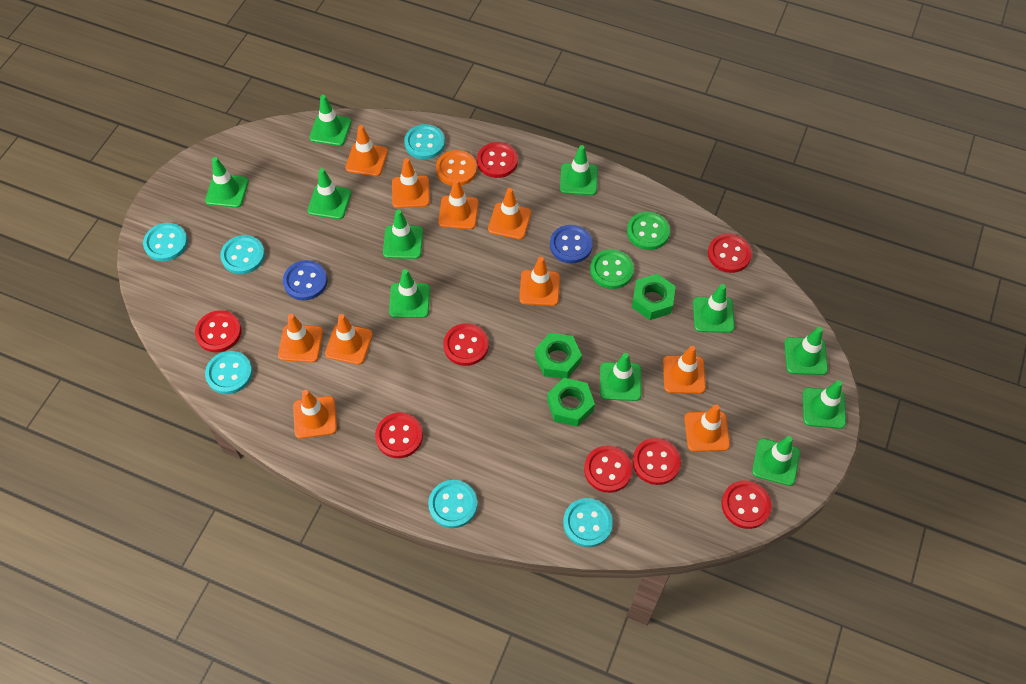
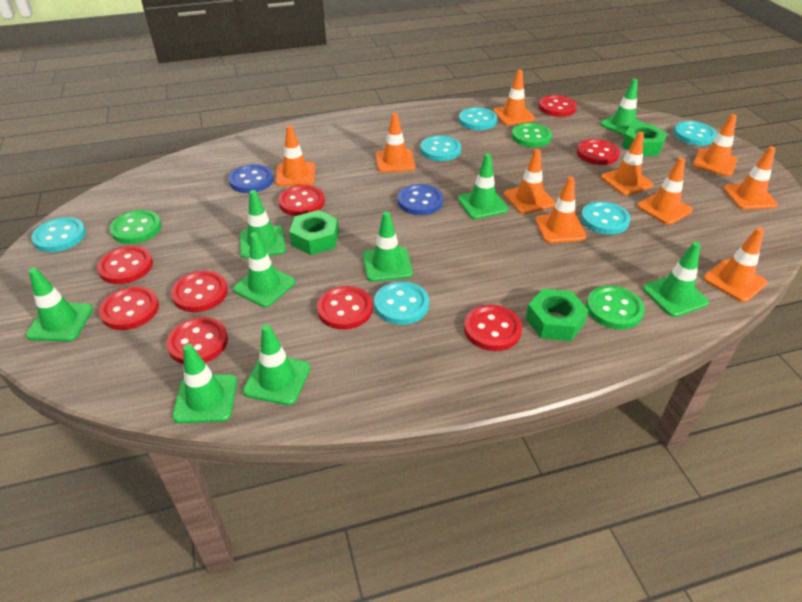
green button: [590,249,634,289] [627,212,670,250] = 2 -> [110,210,161,244] [512,123,552,147] [586,286,645,329] = 3
green traffic cone: [205,157,249,208] [308,168,351,219] [309,95,351,146] [383,210,423,259] [389,269,430,318] [560,145,598,195] [600,353,641,401] [693,284,735,333] [752,436,800,486] [784,327,828,375] [803,380,846,429] = 11 -> [26,268,93,342] [172,344,237,423] [233,232,295,307] [240,190,286,259] [243,324,310,405] [363,211,413,282] [458,154,508,219] [600,79,645,136] [643,242,709,317] = 9
orange button: [436,150,477,186] = 1 -> none = 0
red button: [195,310,241,352] [375,412,423,458] [443,323,489,366] [477,142,518,178] [584,446,633,493] [632,438,681,485] [708,234,752,273] [722,480,772,529] = 8 -> [97,246,153,284] [99,286,159,330] [166,317,228,364] [171,270,228,312] [278,185,325,216] [317,286,373,330] [464,305,522,351] [539,95,577,117] [577,139,620,165] = 9

